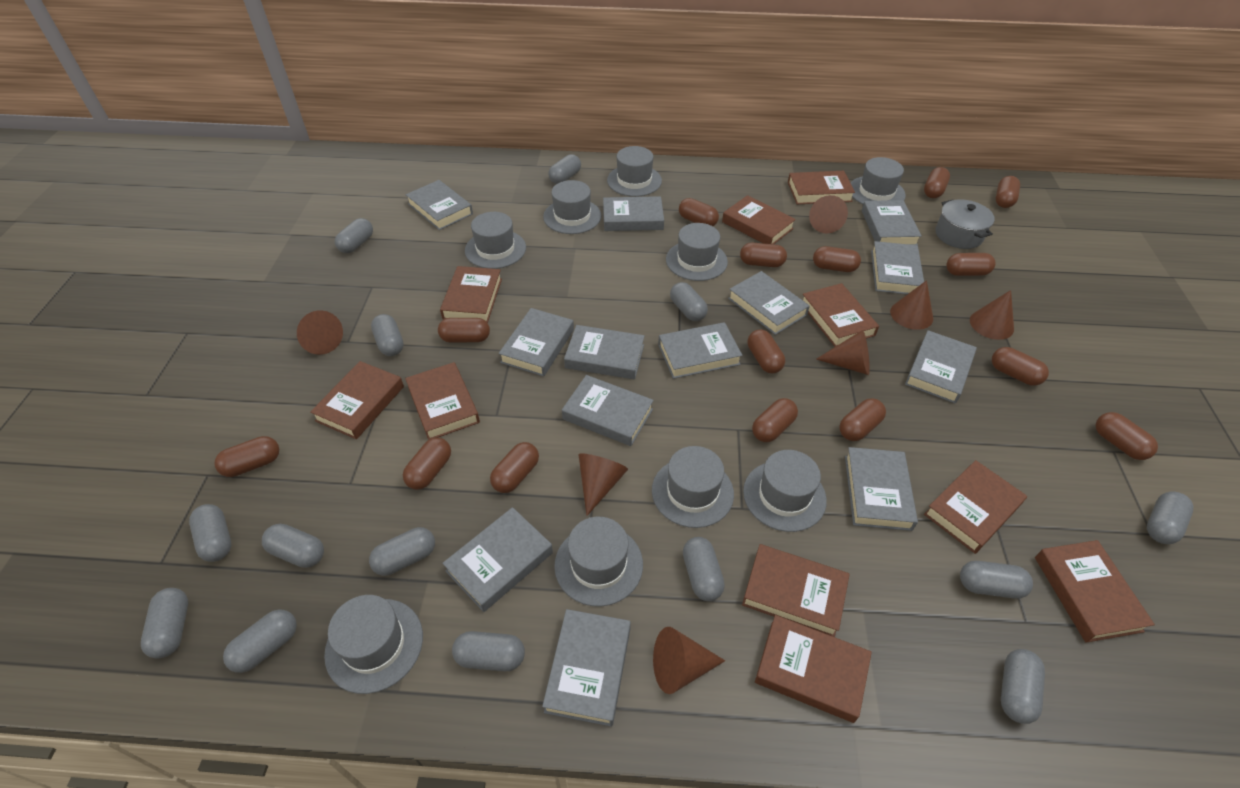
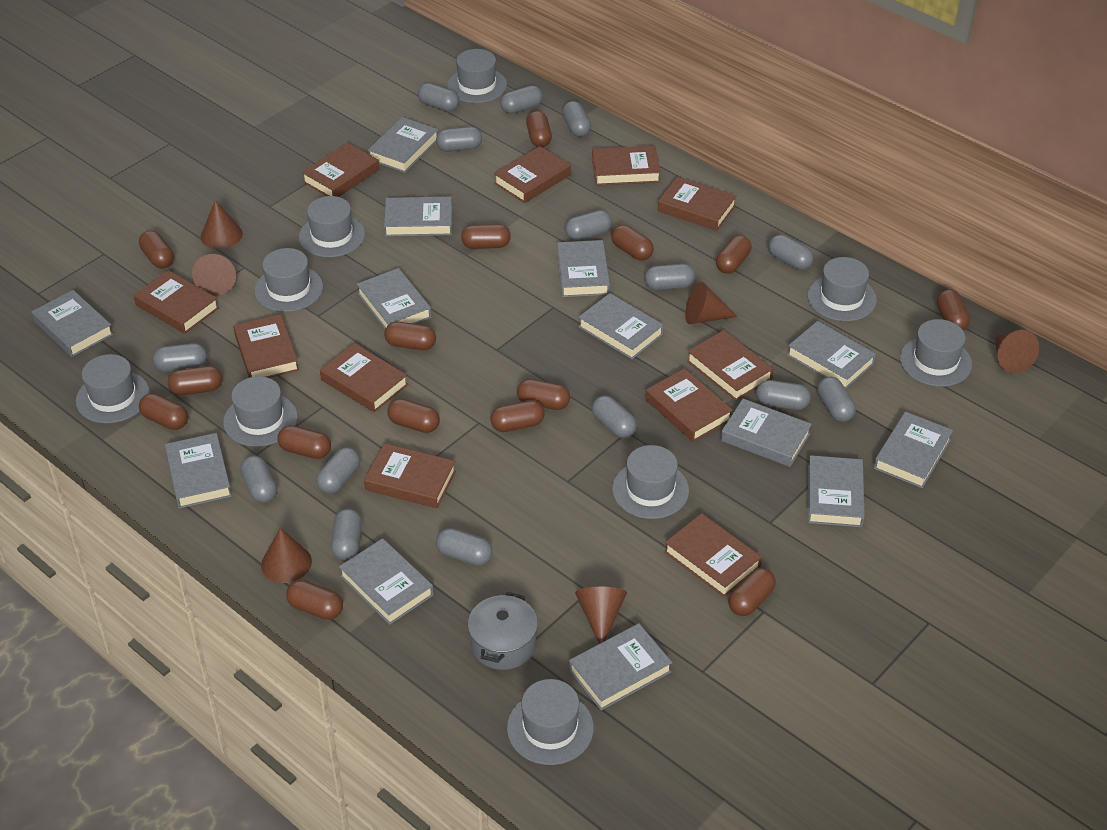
brown book: [310,361,404,439] [405,362,480,440] [440,266,502,323] [722,195,796,244] [742,544,850,637] [755,615,872,723] [788,171,855,204] [803,283,879,347] [924,460,1027,553] [1035,540,1155,643] = 10 -> [134,270,219,334] [233,314,299,378] [302,143,379,197] [320,343,408,412] [364,443,456,508] [494,146,571,203] [592,146,661,185] [645,368,733,442] [658,176,737,231] [664,513,762,597] [687,330,773,401] = 11
brown cone: [297,310,343,355] [579,453,628,516] [653,627,725,694] [809,195,848,234] [816,330,870,375] [890,280,933,330] [970,290,1014,340] = 7 -> [192,254,236,296] [201,200,243,249] [261,528,312,583] [575,587,627,644] [685,282,737,324] [995,330,1039,373] = 6
grey capsule: [141,588,188,659] [189,504,231,562] [223,609,297,673] [262,524,324,568] [335,218,373,253] [369,527,435,576] [371,314,404,356] [452,631,525,672] [548,154,581,184] [670,282,708,321] [683,537,725,601] [960,561,1033,599] [1001,649,1045,724] [1147,492,1193,544] = 14 -> [153,343,207,372] [240,456,277,503] [316,447,360,494] [331,509,362,560] [418,83,459,112] [436,127,482,152] [436,528,492,565] [500,85,543,114] [562,101,591,137] [565,210,612,241] [592,395,637,438] [645,264,695,290] [756,380,811,410] [768,235,814,270] [817,377,856,422] = 15

